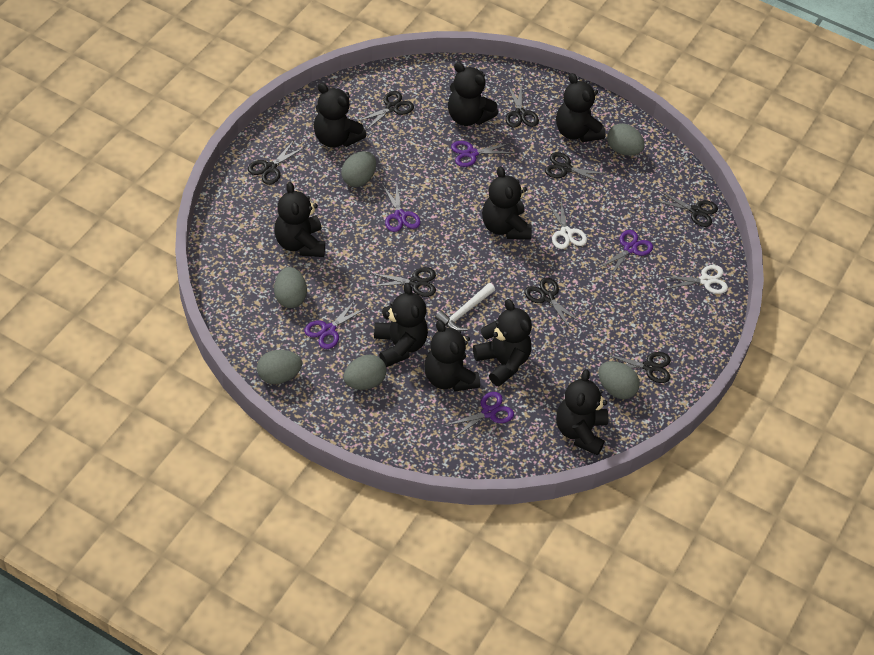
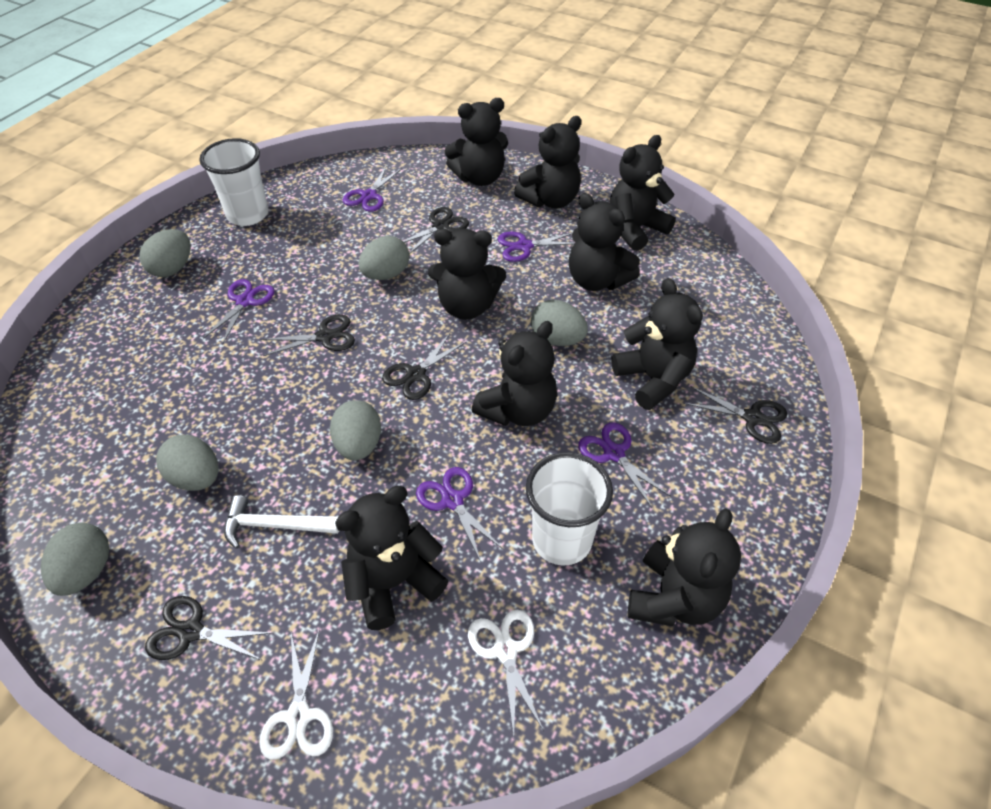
black scissors: [248,142,305,185] [356,91,414,130] [370,267,436,297] [505,82,539,127] [525,277,583,330] [545,152,607,184] [605,352,671,383] [653,190,718,227] = 8 -> [145,596,272,661] [261,315,355,356] [382,333,467,400] [403,207,469,254] [684,386,787,444] = 5
white cup: none = 0 -> [199,138,269,226] [526,452,613,565] = 2

